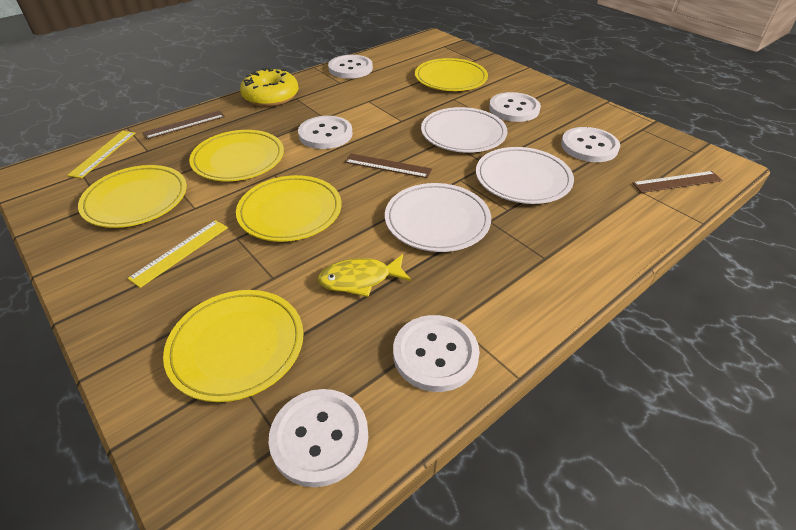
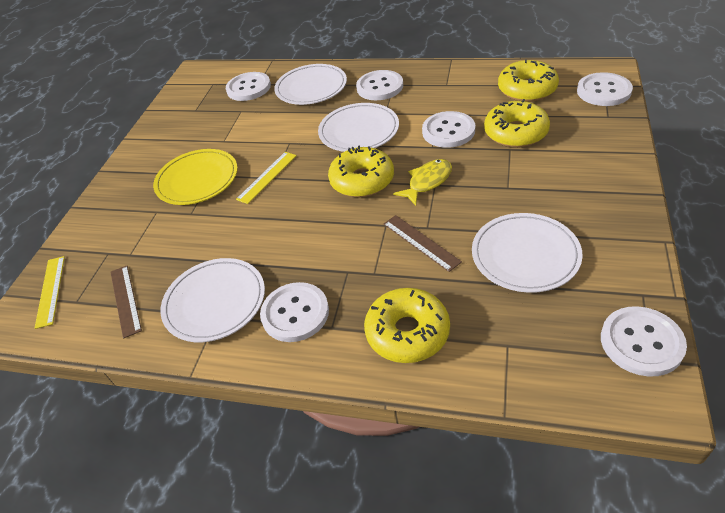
brown ruler: [143,111,225,139] [345,154,432,178] [632,171,723,193] = 3 -> [110,265,142,338] [384,215,462,272] = 2
white plate: [385,183,491,252] [421,107,507,153] [476,147,574,204] = 3 -> [160,258,265,342] [274,64,347,105] [318,103,399,152] [472,213,582,293] = 4
yellow donut: [240,68,299,107] = 1 -> [328,146,394,197] [364,288,450,363] [484,99,550,148] [498,59,559,102] = 4
yellow plate: [78,165,187,228] [163,290,304,402] [189,130,284,181] [236,175,341,242] [415,58,488,91] = 5 -> [153,149,238,205] = 1

